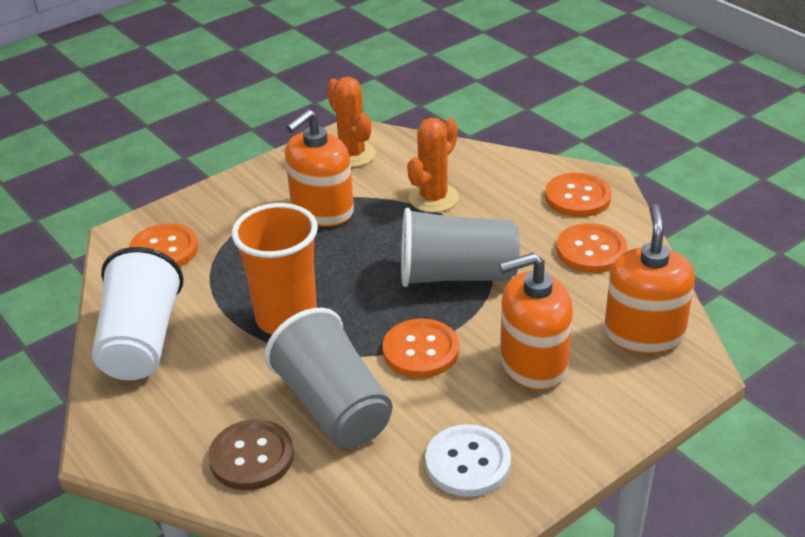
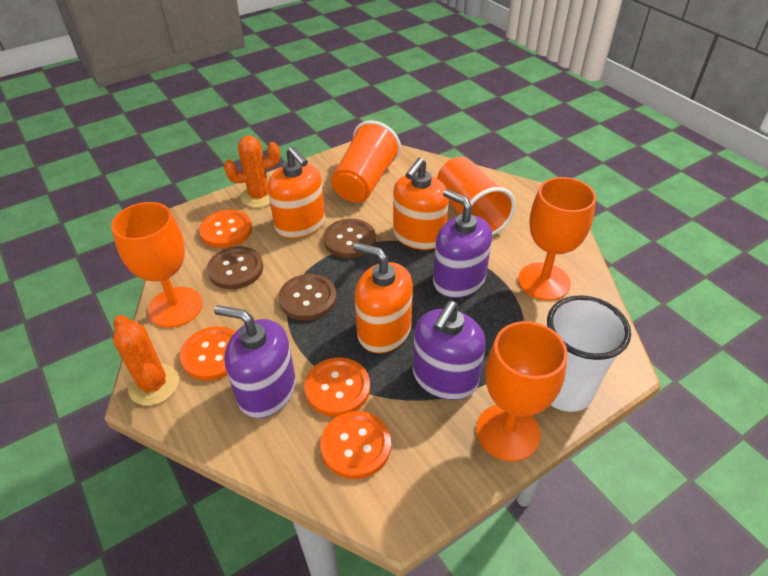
brown button: [208,419,294,490] = 1 -> [207,246,264,289] [278,274,337,321] [323,219,376,258] = 3
grey cup: [264,308,392,448] [401,208,520,287] = 2 -> none = 0
orange cup: [232,203,318,335] = 1 -> [331,121,401,202] [437,157,516,235] = 2
orange goblet: none = 0 -> [111,202,203,328] [476,321,568,461] [518,177,596,301] = 3
purple soap dispenser: none = 0 -> [214,305,296,418] [413,301,486,400] [433,189,492,298] = 3
white button: [425,424,511,497] = 1 -> none = 0

